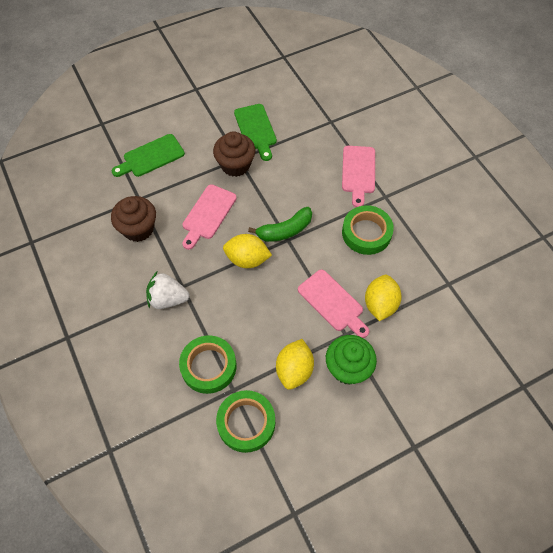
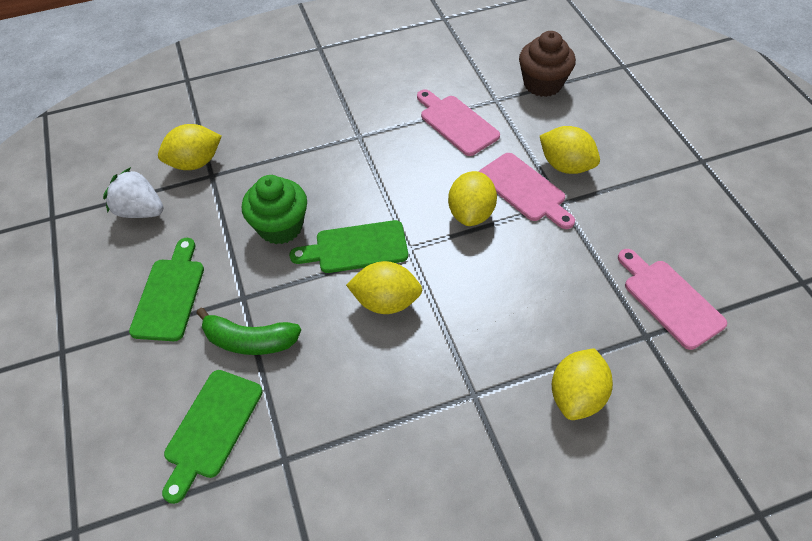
brown cupcake: [111,196,156,242] [213,131,255,177] = 2 -> [519,31,576,97] = 1
green cutting board: [112,134,185,177] [234,104,277,161] = 2 -> [129,238,204,341] [162,370,263,504] [289,220,408,273] = 3
green tape: [179,335,236,394] [216,390,275,453] [342,205,394,255] = 3 -> none = 0
yellow lemon: [223,234,272,268] [276,339,314,390] [365,275,402,321] = 3 -> [158,124,222,170] [346,261,423,314] [448,171,497,226] [540,126,600,174] [552,348,613,420] = 5

